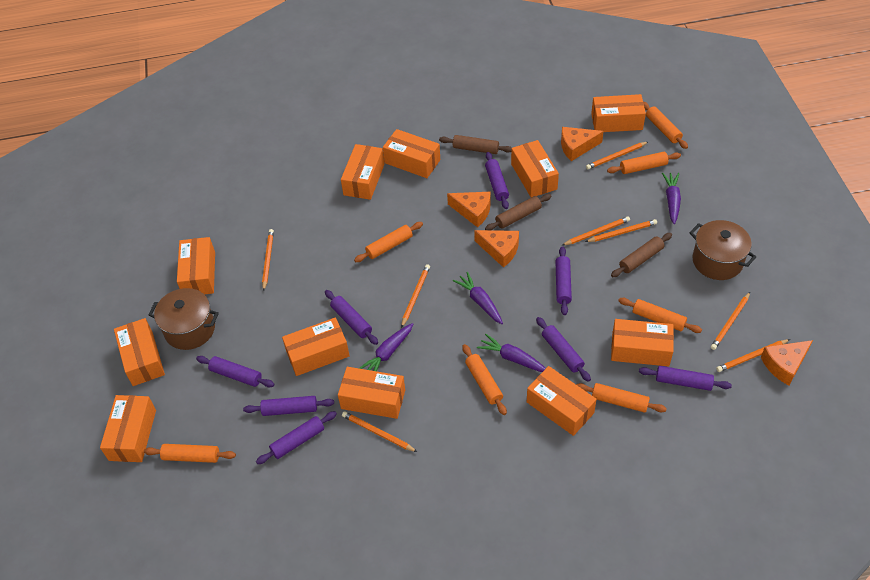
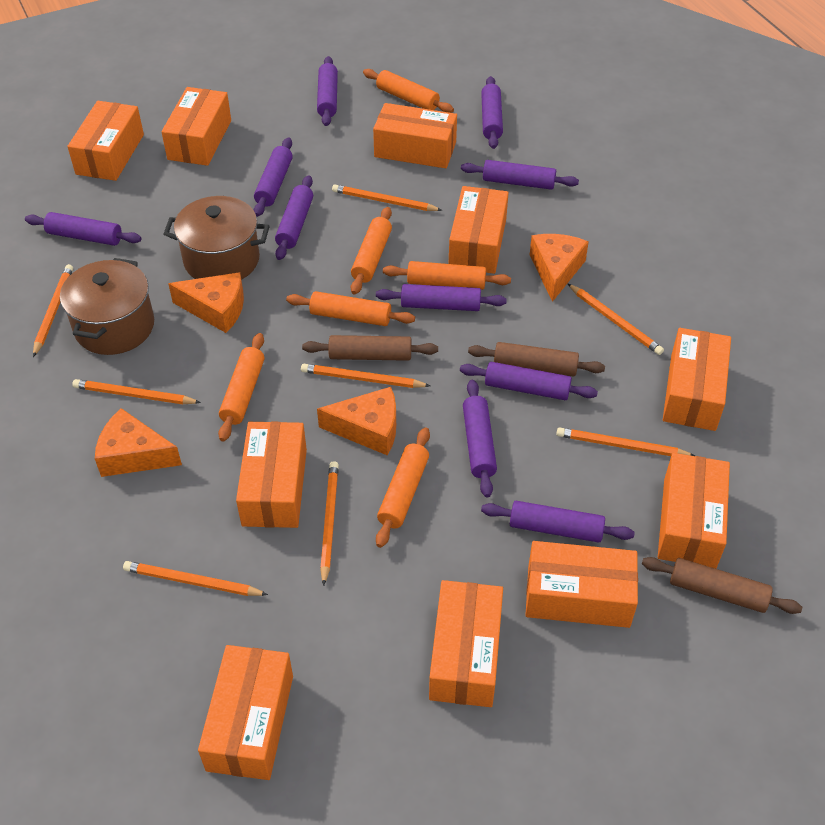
orange box: [100,395,156,462] [114,318,165,386] [177,237,215,294] [282,317,350,376] [338,367,405,419] [341,144,384,200] [383,129,440,178] [511,140,559,197] [527,366,597,436] [591,94,646,132] [611,319,674,366] = 11 -> [67,101,144,181] [162,87,231,166] [198,645,293,780] [236,422,307,528] [373,103,457,168] [429,580,503,707] [449,186,508,274] [525,541,638,628] [658,453,730,569] [663,328,731,431] = 10
orange rolling pin: [144,444,236,463] [354,222,423,262] [462,344,507,415] [576,383,667,413] [607,152,681,174] [618,298,702,333] [644,102,688,149] = 7 -> [218,333,264,441] [286,291,415,326] [351,207,392,295] [363,69,454,113] [376,427,430,548] [383,261,511,290] = 6
purple carrot: [359,323,413,371] [453,272,503,324] [477,334,546,372] [662,173,681,224] = 4 -> none = 0
purple rolling pin: [196,356,274,387] [243,396,334,416] [256,411,337,464] [325,290,378,345] [485,152,509,209] [536,317,591,382] [555,246,572,315] [639,366,732,391] = 8 -> [25,212,142,246] [254,138,293,217] [275,175,313,260] [317,56,338,126] [376,284,507,311] [460,362,598,400] [461,160,579,190] [463,380,497,498] [481,76,503,149] [481,501,635,543] = 10

